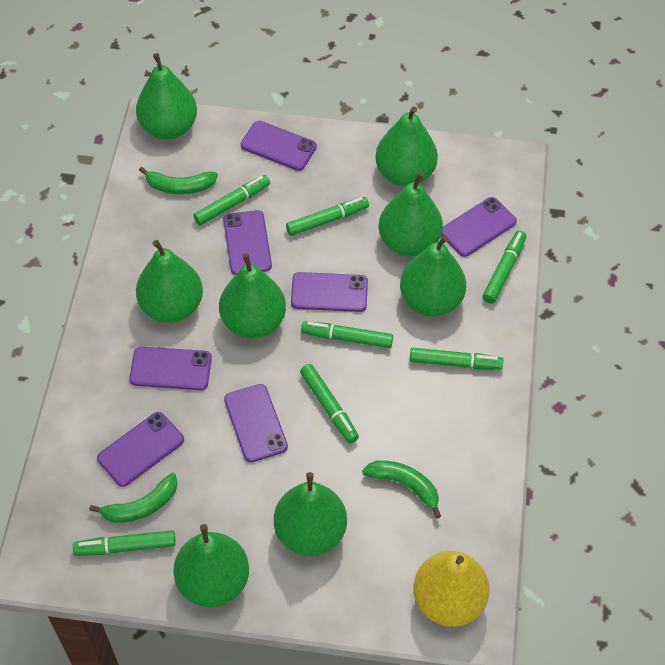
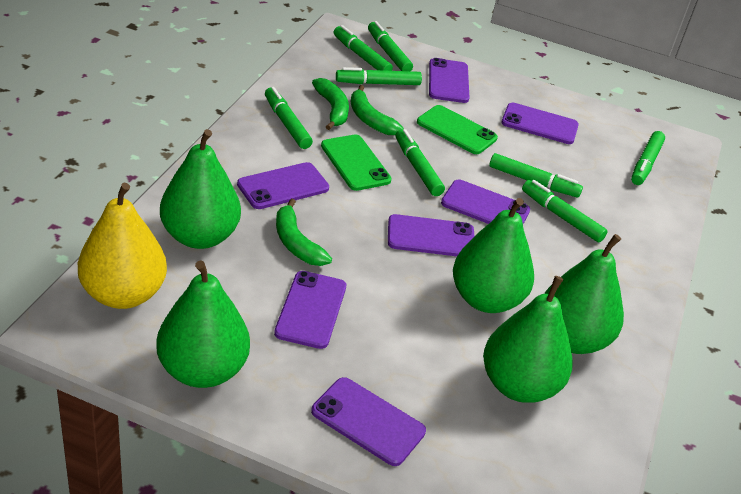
green marker: [73,530,176,556] [193,175,270,225] [286,197,369,236] [300,364,359,443] [301,321,393,348] [410,348,503,370] [483,231,526,304] = 7 -> [265,87,313,149] [334,25,393,71] [336,67,422,85] [368,21,413,71] [396,129,445,196] [489,153,583,198] [522,180,608,242] [631,131,665,185] = 8
green pear: [136,53,197,139] [136,240,203,323] [173,524,249,607] [219,253,286,338] [274,472,347,556] [375,106,438,187] [379,172,443,257] [400,235,466,316] = 8 -> [156,260,250,388] [160,129,241,249] [453,198,534,313] [483,276,573,403] [544,234,624,354] = 5
green phone: none = 0 -> [321,135,392,191] [417,105,498,154] = 2

